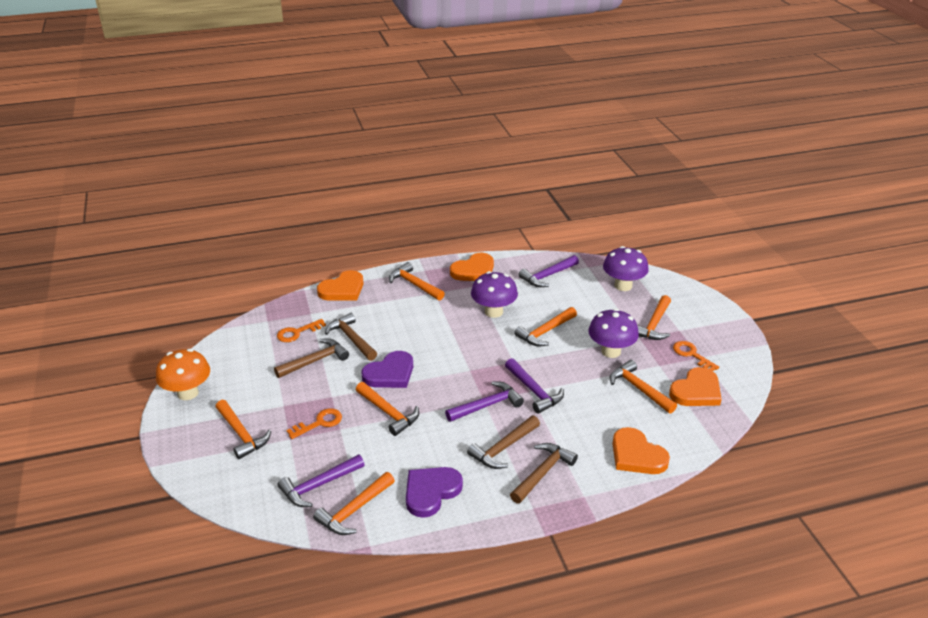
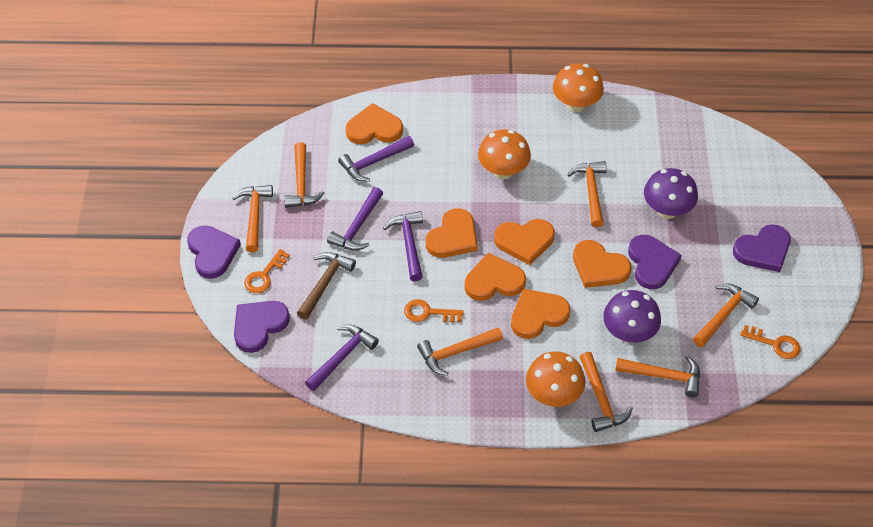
brown hammer: [274,338,349,378] [325,313,377,361] [467,416,540,469] [510,443,578,504] = 4 -> [297,252,356,320] = 1
orange heart: [317,270,364,301] [450,253,494,281] [613,427,670,474] [669,367,722,406] = 4 -> [345,103,403,144] [426,208,478,258] [465,253,526,301] [494,219,555,265] [511,288,570,339] [573,240,632,288] = 6
orange mushroom: [156,349,210,400] = 1 -> [478,129,531,180] [526,351,585,407] [553,63,604,112] = 3
purple heart: [361,351,413,388] [406,467,463,518] = 2 -> [187,225,241,279] [234,301,290,353] [628,235,682,289] [733,224,791,272] = 4
purple mushroom: [471,271,518,318] [588,309,639,358] [603,246,649,291] = 3 -> [603,290,661,343] [644,168,698,219] = 2

